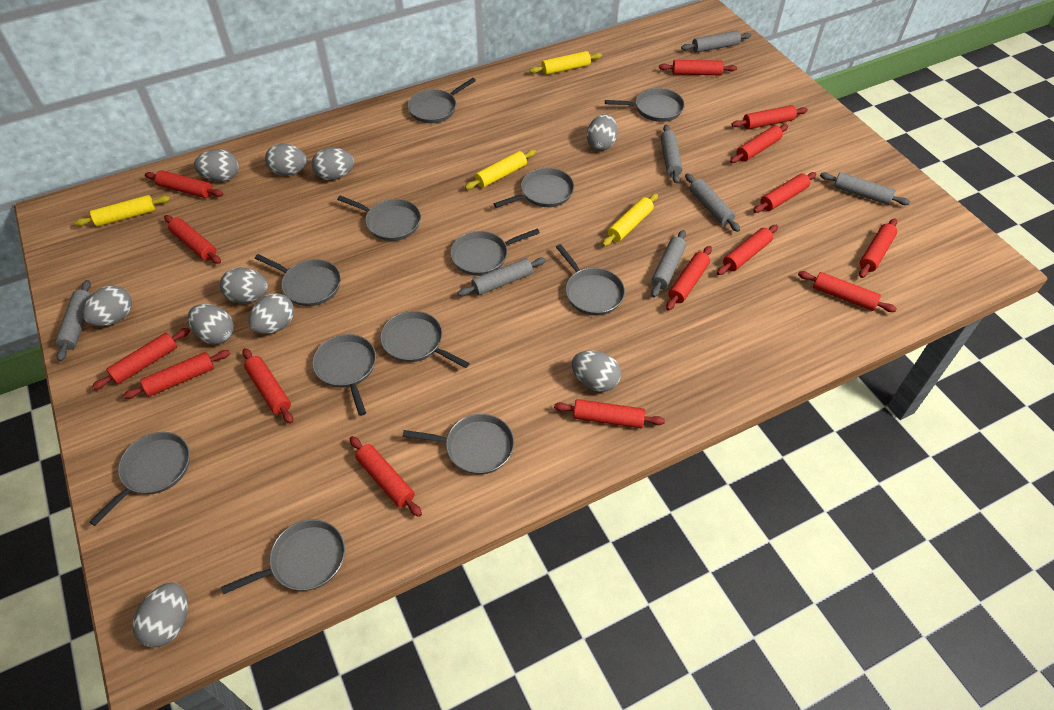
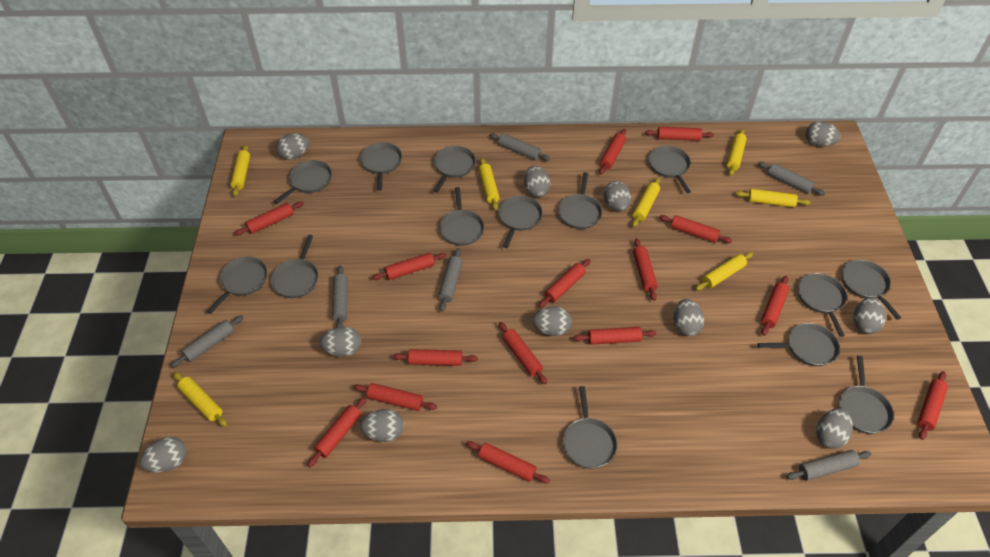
grey egg: [82,286,132,326] [132,583,188,647] [188,304,234,345] [194,149,239,181] [220,268,268,303] [248,293,294,334] [265,144,307,176] [311,148,354,180] [572,350,621,392] [587,114,618,151] = 10 -> [140,437,187,473] [276,133,309,160] [320,327,361,357] [360,409,404,442] [524,166,551,197] [532,306,572,336] [603,181,631,211] [674,299,704,336] [806,121,841,146] [816,408,853,449] [853,297,886,334] = 11
grey pan: [89,432,190,526] [221,519,345,594] [255,254,341,306] [312,334,376,416] [337,195,421,241] [380,311,470,368] [403,414,514,475] [407,78,476,123] [450,228,540,276] [494,168,574,208] [556,244,625,316] [605,88,685,122] = 12 -> [207,257,267,314] [271,235,318,298] [274,160,332,204] [360,142,402,191] [434,146,476,192] [439,187,484,246] [498,196,543,248] [558,172,602,229] [563,386,617,469] [648,146,691,193] [758,323,840,366] [798,273,847,337] [839,356,894,434] [842,260,901,320] = 14
grey rolling pin: [55,280,91,361] [458,258,546,296] [651,230,686,297] [661,125,683,184] [681,31,751,53] [685,173,740,232] [820,172,910,205] = 7 -> [171,315,244,367] [332,266,347,327] [438,248,462,311] [489,133,550,161] [758,162,825,195] [787,450,871,481] = 6
yellow rolling pin: [74,195,170,227] [465,150,536,190] [530,51,602,75] [602,193,658,247] = 4 -> [173,372,227,427] [230,144,250,196] [478,158,500,210] [632,177,661,227] [695,252,753,291] [727,129,747,176] [735,189,810,207] = 7

